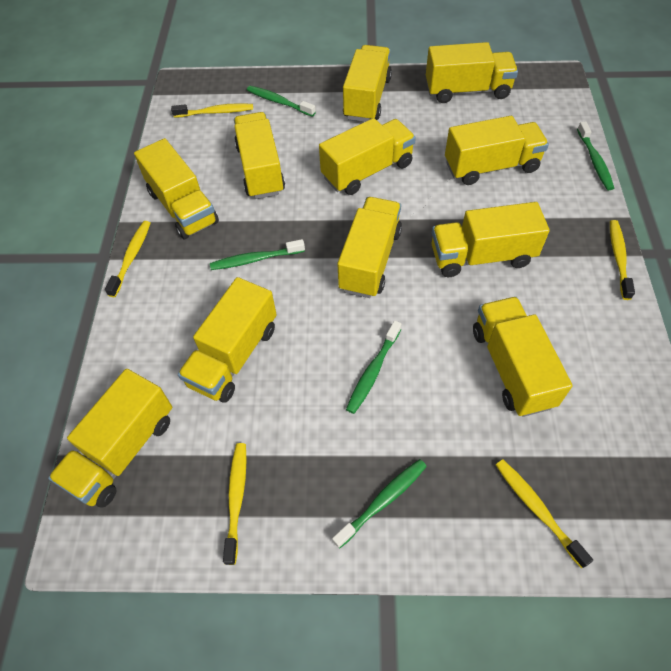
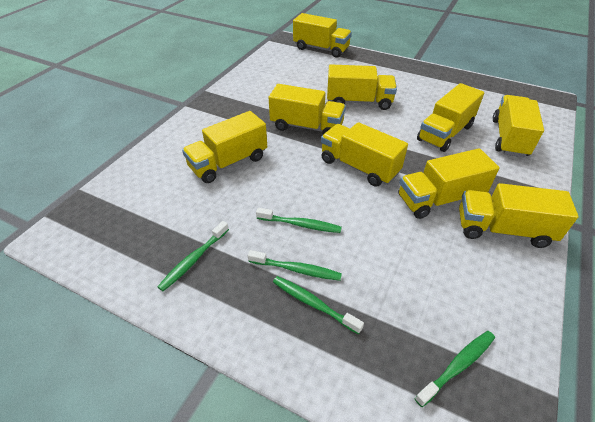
yellow toothbrush: [105,221,151,297] [171,103,253,118] [223,443,247,565] [496,459,593,568] [610,220,635,300] = 5 -> none = 0
yellow truck: [48,369,172,508] [134,138,219,239] [178,277,277,403] [234,112,285,199] [319,118,416,195] [337,197,402,298] [343,45,392,122] [426,42,518,103] [432,202,550,277] [445,116,549,185] [473,297,573,417] = 11 -> [182,111,267,183] [269,84,346,135] [293,13,352,58] [321,122,408,187] [327,64,397,110] [399,148,500,219] [417,83,484,152] [459,183,579,248] [493,95,544,157] = 9

